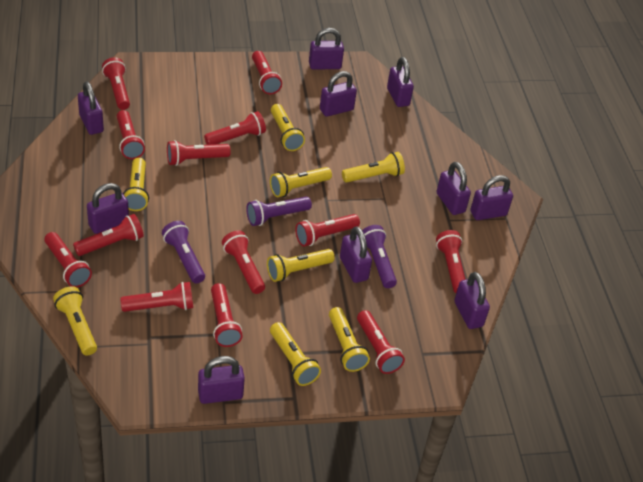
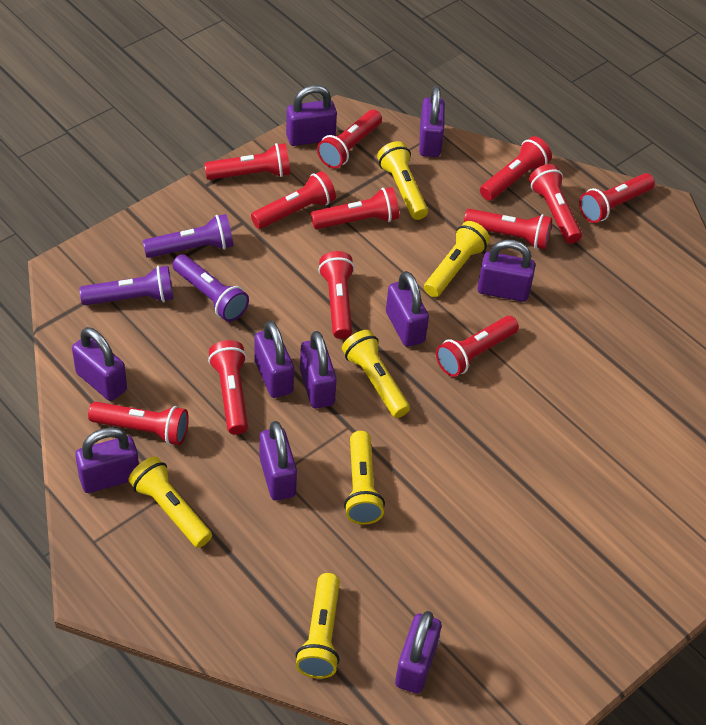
red flashlight: [44,232,92,287] [73,214,144,256] [102,57,130,110] [117,110,145,159] [120,282,193,312] [167,140,231,166] [204,111,266,145] [211,283,243,347] [222,230,265,294] [252,51,282,94] [295,214,360,247] [357,310,405,374] [436,230,466,293] = 13 -> [88,402,189,445] [204,143,290,180] [208,340,248,435] [251,171,336,229] [311,187,399,229] [317,110,382,168] [318,251,355,339] [436,316,519,377] [464,209,552,249] [480,136,552,201] [529,164,582,244] [579,173,655,223] = 12
yellow flashlight: [53,286,97,356] [123,158,149,211] [267,249,335,282] [270,167,332,197] [270,322,321,386] [271,104,305,151] [329,307,370,372] [342,152,405,183] = 8 -> [128,457,212,548] [295,573,340,679] [342,330,410,418] [344,431,385,525] [377,141,428,220] [424,221,490,297] = 6

